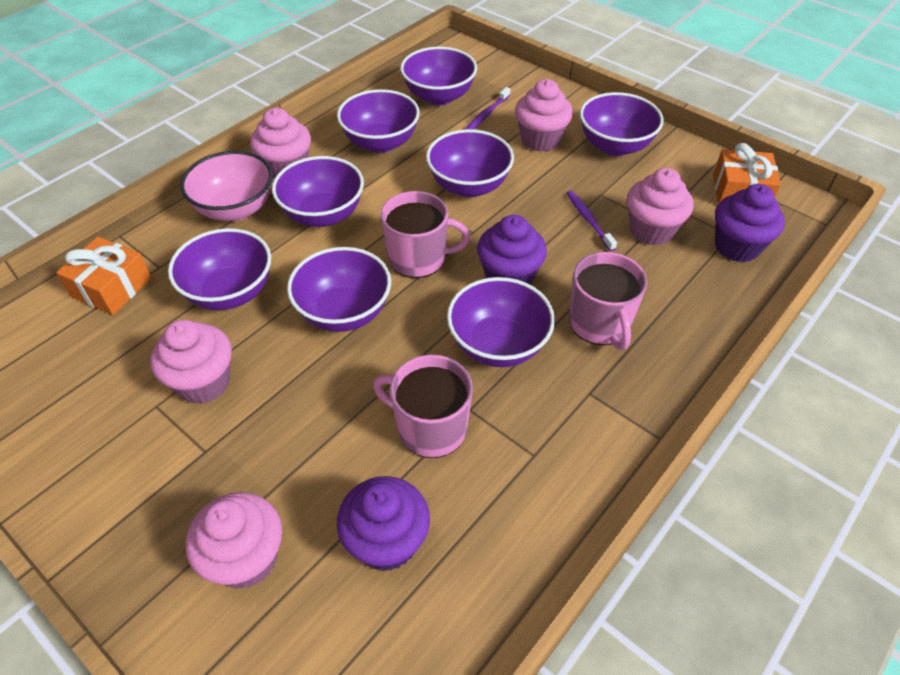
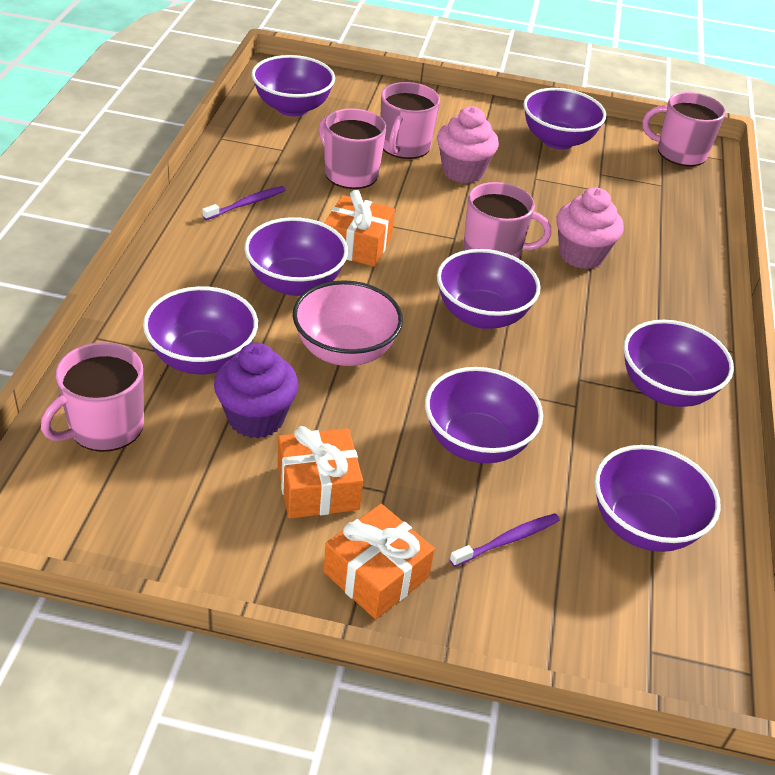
orange gift: [56,237,152,315] [713,143,781,204] = 2 -> [277,426,363,519] [323,504,435,619] [324,190,395,267] = 3
pink cupcake: [150,319,232,404] [186,492,282,589] [250,108,311,179] [515,79,573,152] [627,168,694,246] = 5 -> [437,106,499,183] [557,188,624,269] = 2
pink mug: [373,355,473,458] [381,191,470,278] [569,252,647,350] = 3 -> [41,342,144,452] [318,108,386,189] [380,82,440,159] [464,182,551,259] [642,92,726,166] = 5
purple cupcake: [337,476,430,571] [477,215,547,285] [715,184,785,262] = 3 -> [214,343,299,438] = 1

